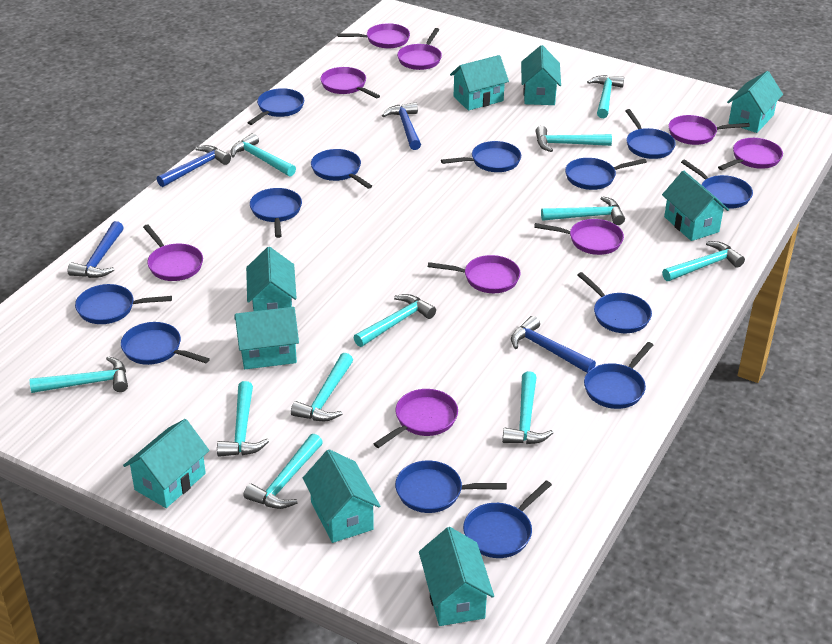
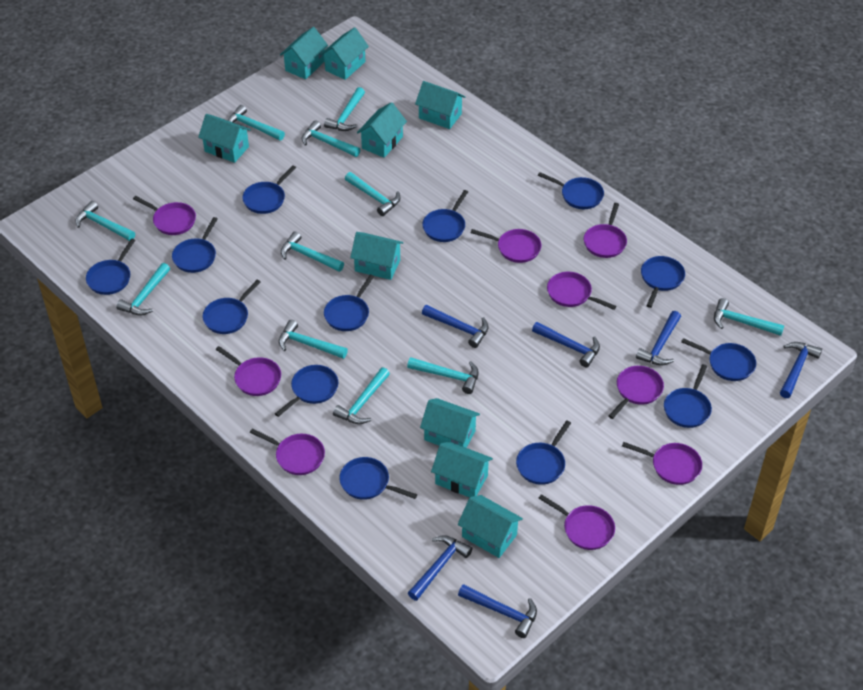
blue hammer: [68,221,124,278] [157,145,231,187] [382,102,421,150] [511,316,596,373] = 4 -> [408,535,472,601] [422,305,489,348] [458,584,537,638] [532,322,600,367] [636,311,681,366] [780,342,822,398] = 6

